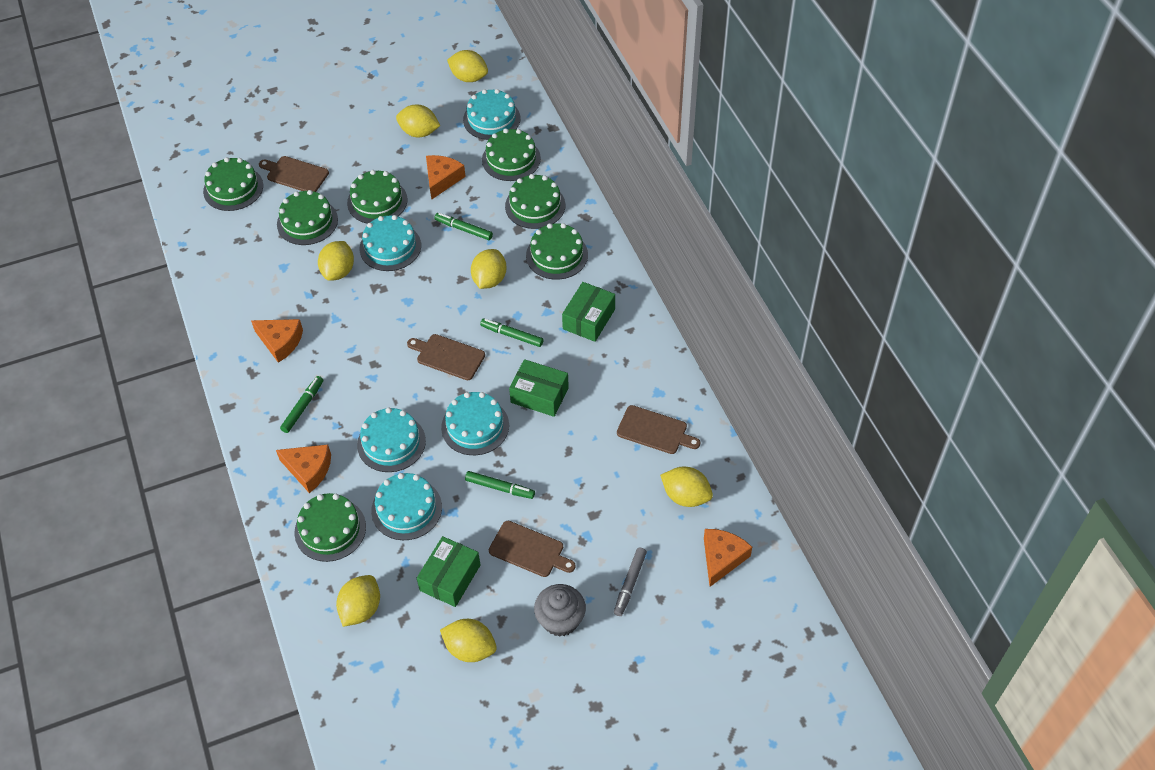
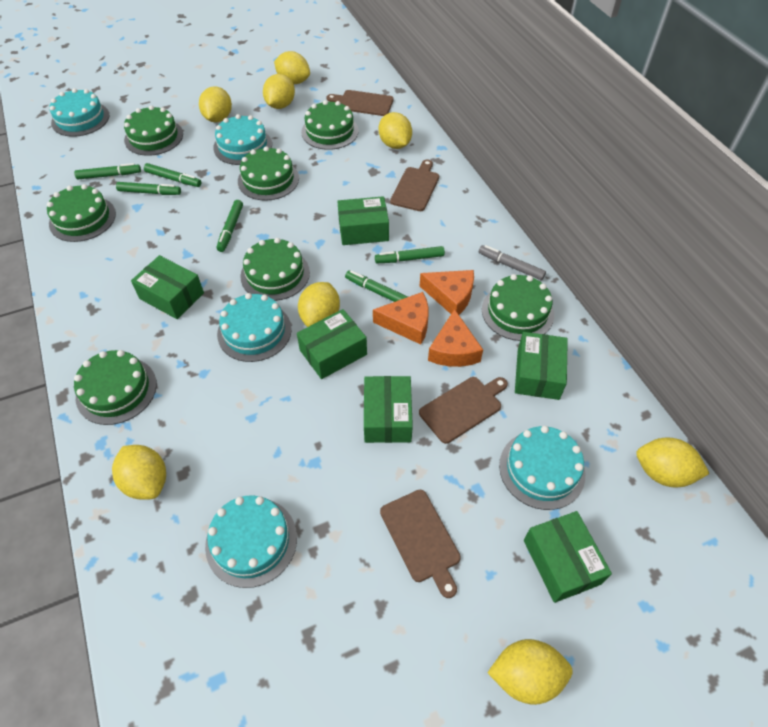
green box: [417,536,480,607] [509,359,569,417] [562,282,615,342] = 3 -> [131,255,204,319] [297,309,367,379] [337,196,389,245] [364,376,413,443] [515,332,568,400] [524,511,612,603] = 6
green marker: [280,376,323,433] [434,213,493,240] [465,471,535,499] [480,319,543,347] = 4 -> [74,163,141,179] [116,182,181,195] [144,163,201,187] [217,200,243,252] [345,270,408,302] [375,246,445,263] = 6
grey cupcake: [534,584,586,637] = 1 -> none = 0
orange cheese: [251,319,303,363] [276,445,331,493] [426,155,466,200] [704,529,752,587] = 4 -> [373,292,429,344] [420,270,474,315] [428,309,483,367] = 3
yellow lemon: [318,241,354,281] [336,575,380,627] [396,104,440,137] [440,619,497,662] [447,50,488,82] [471,249,506,289] [660,467,713,507] = 7 -> [112,445,166,500] [199,86,232,122] [263,74,295,109] [274,51,310,84] [298,282,340,327] [379,112,412,149] [487,639,573,705] [636,438,709,487] = 8

